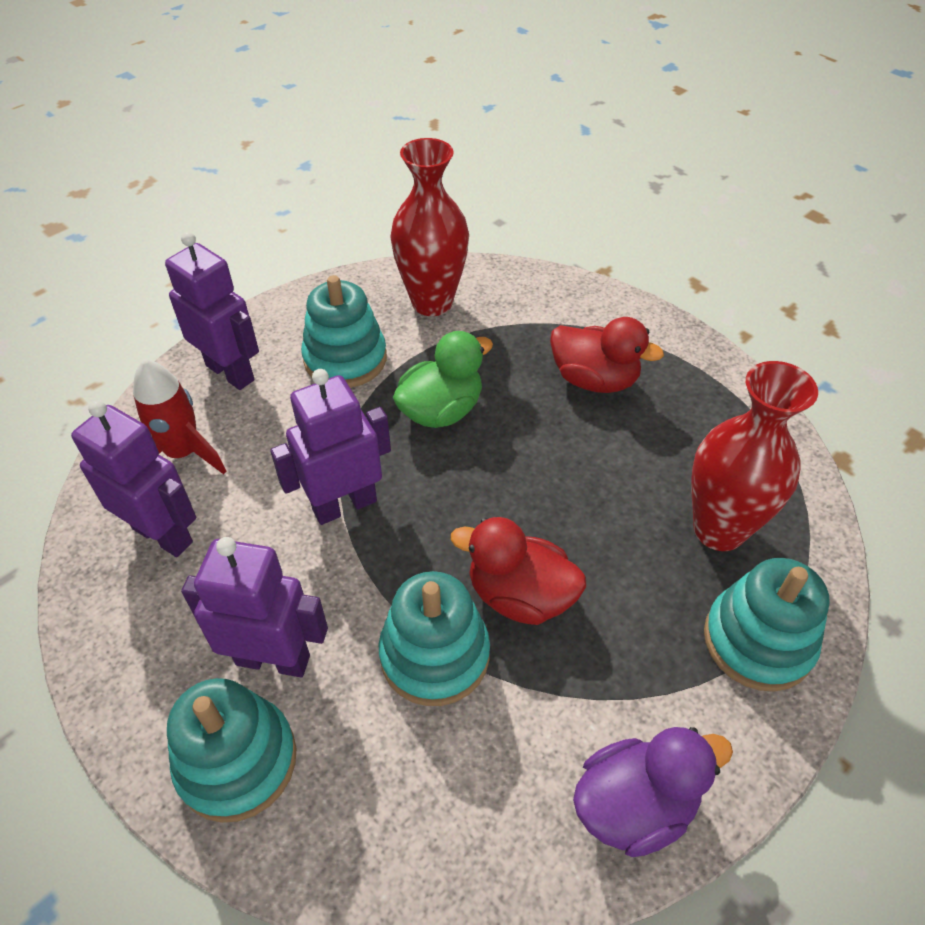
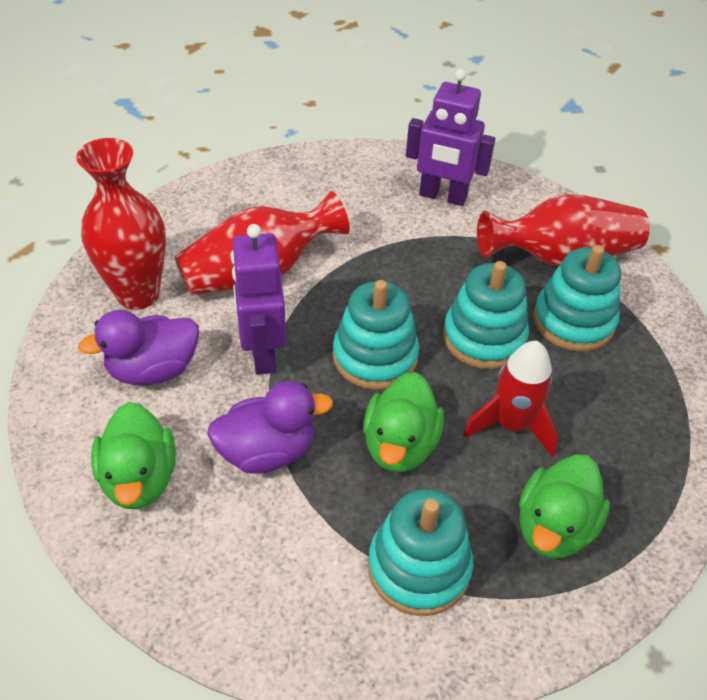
green duck: [393,331,493,428] = 1 -> [91,402,176,509] [363,372,444,472] [519,454,610,559] = 3
purple duck: [573,727,733,857] = 1 -> [78,310,199,385] [207,381,333,474] = 2
purple robot: [71,400,196,557] [165,232,259,390] [181,537,328,677] [270,369,391,525] = 4 -> [231,224,286,375] [406,69,495,206] = 2
red duck: [451,517,586,625] [550,317,664,393] = 2 -> none = 0
red vase: [390,138,469,316] [692,361,818,551] = 2 -> [76,138,166,310] [175,191,350,296] [477,194,650,267] = 3

